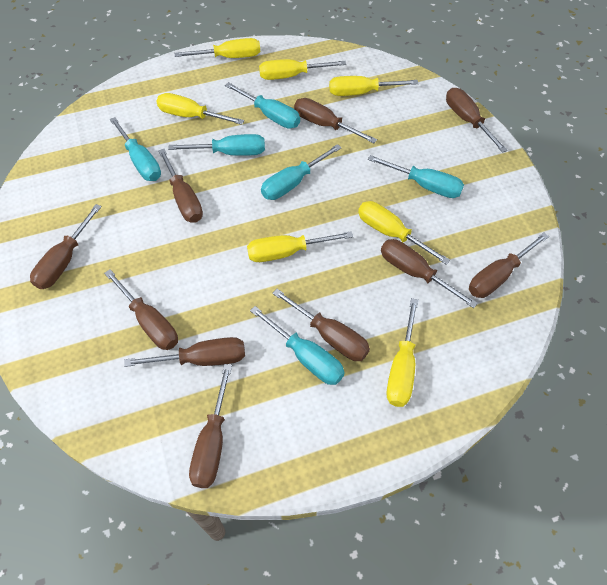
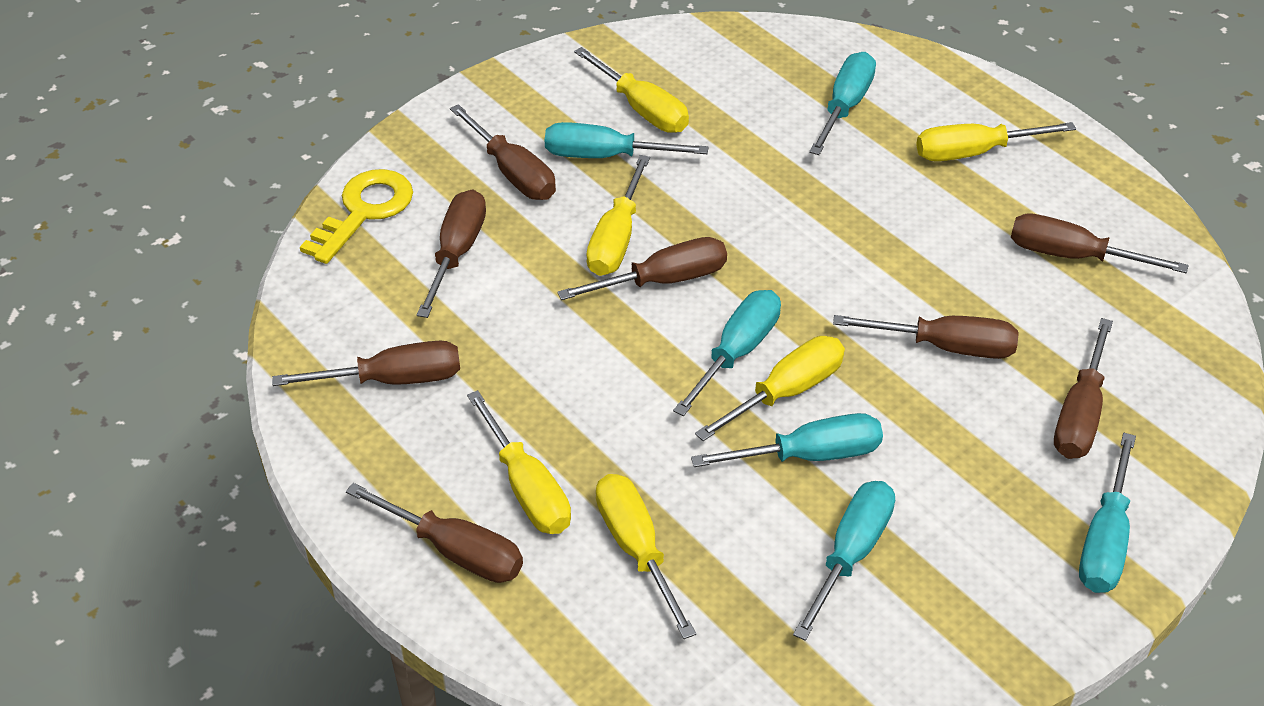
brown screwdriver: [30,204,102,289] [104,269,178,350] [124,337,245,367] [158,149,203,223] [189,364,232,488] [272,289,370,361] [294,98,377,143] [381,239,478,308] [446,88,508,153] [469,232,549,298] = 10 -> [272,341,460,386] [346,483,523,583] [417,190,486,318] [450,104,556,200] [558,237,727,300] [833,315,1019,359] [1011,213,1189,273] [1054,318,1113,459] = 8
yellow key: none = 0 -> [300,169,413,264] = 1
yellow screwdriver: [156,93,244,125] [175,38,260,58] [247,231,353,262] [259,59,346,80] [329,76,419,96] [358,201,450,265] [387,298,418,407] = 7 -> [467,390,571,534] [574,47,689,133] [586,155,650,276] [596,474,696,639] [695,336,845,441] [916,122,1076,161] = 6

